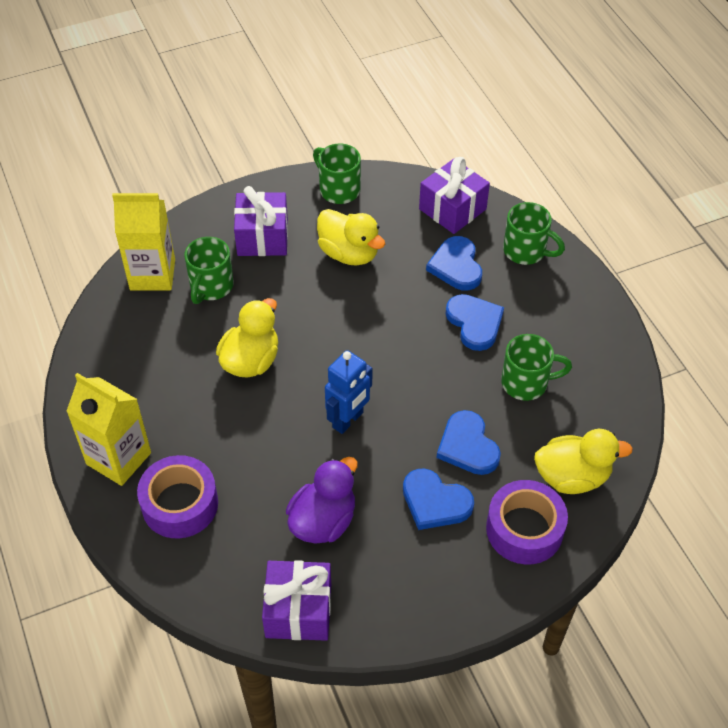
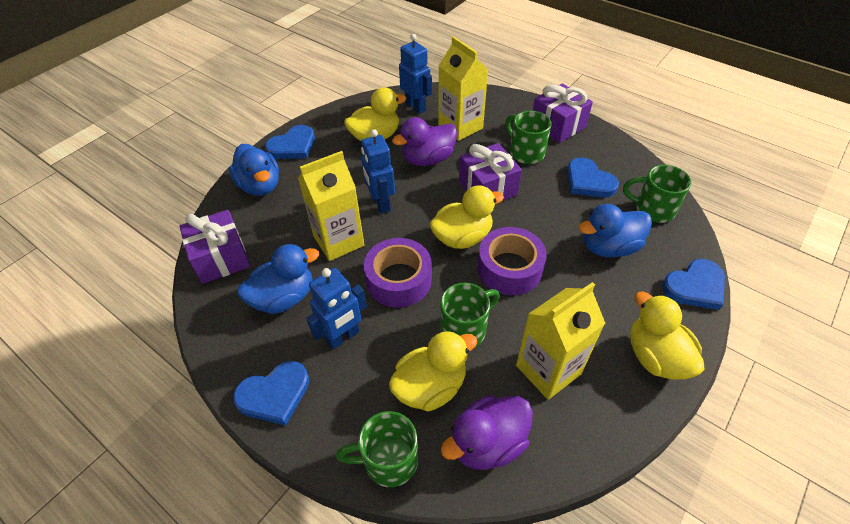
blue duck: none = 0 -> [229,144,279,196] [237,244,319,314] [579,204,652,257] = 3
blue robot: [325,350,373,434] = 1 -> [306,268,367,350] [361,129,395,214] [399,34,432,114] = 3
purple duck: [286,457,358,544] = 1 -> [392,117,457,166] [441,395,533,470] = 2
yellow carton: [66,373,151,486] [112,193,175,291] = 2 -> [298,151,364,261] [438,36,489,141] [516,282,605,400] = 3
yellow duck: [216,298,278,378] [317,209,385,266] [534,429,633,494] = 3 -> [344,87,406,141] [389,331,478,412] [430,185,504,249] [630,292,704,380] = 4

